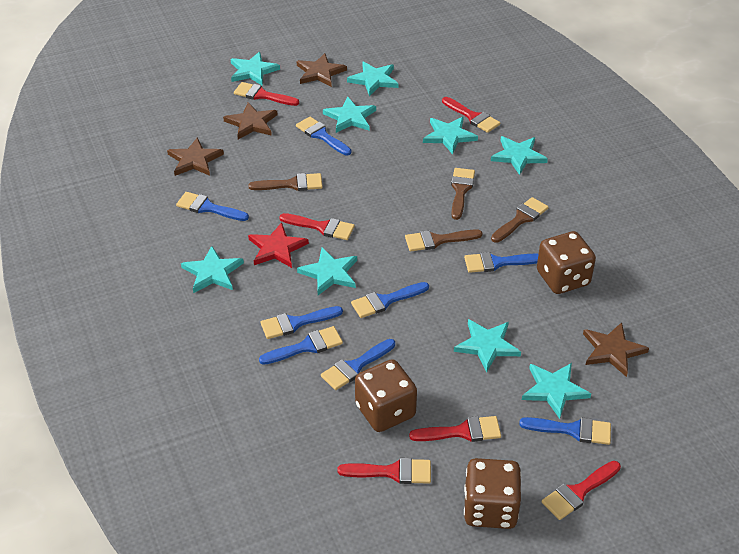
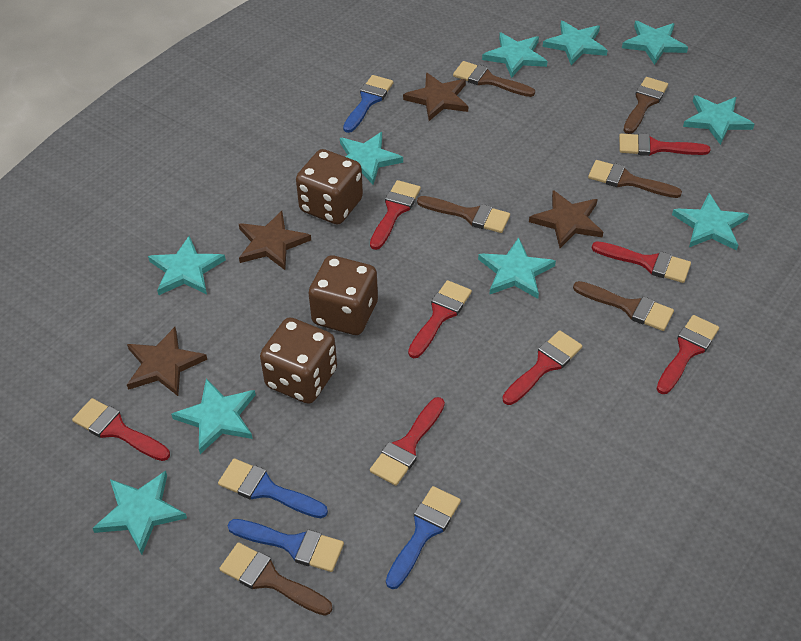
blue brush: [176,192,249,221] [259,326,343,365] [260,306,343,339] [296,117,351,155] [321,339,395,390] [351,282,429,318] [464,252,538,273] [519,417,611,445] = 8 -> [218,458,328,518] [228,519,344,572] [343,75,394,133] [386,486,461,589] = 4
brown brush: [248,173,323,191] [405,229,483,251] [451,168,475,220] [491,197,548,243] = 4 -> [219,542,333,616] [417,196,510,233] [453,61,535,97] [573,281,674,331] [588,160,682,198] [623,77,668,134] = 6
red brush: [234,82,299,106] [279,213,355,240] [337,458,431,484] [409,416,501,442] [442,97,500,133] [542,461,621,520] = 6 -> [72,398,170,461] [370,180,421,250] [370,397,445,486] [408,280,472,358] [502,330,582,405] [592,241,691,283] [619,133,710,156] [657,315,719,394] = 8
red star: [248,222,309,268] = 1 -> none = 0
turquoise star: [181,246,244,293] [231,52,280,86] [297,248,357,295] [323,97,376,133] [347,61,398,96] [423,117,478,154] [454,319,521,373] [491,136,548,175] [522,363,591,419] = 9 -> [92,471,187,555] [148,236,226,295] [171,379,256,454] [340,132,403,185] [478,237,556,299] [482,33,547,78] [543,21,608,65] [622,21,688,65] [672,193,749,251] [683,95,754,145] = 10

